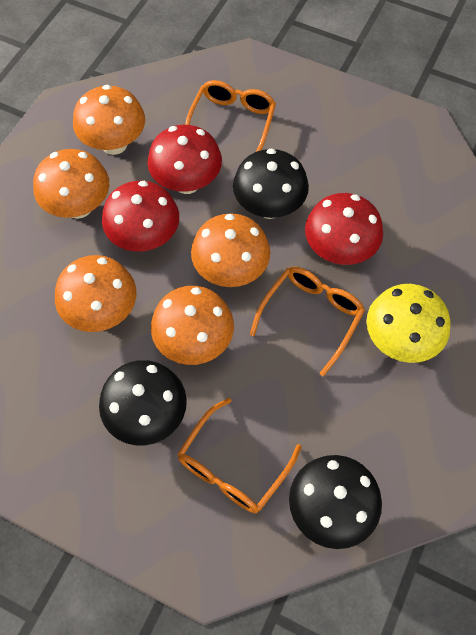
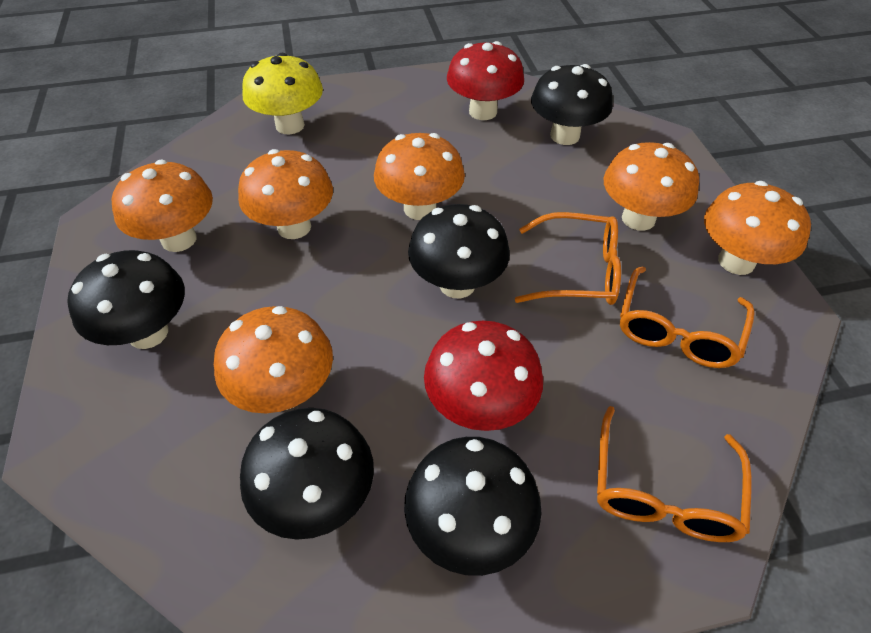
black mushroom: [99,360,187,445] [233,149,309,219] [289,455,382,549] = 3 -> [67,250,185,349] [240,408,374,540] [404,437,542,576] [408,204,510,298] [531,64,613,145] = 5
orange mushroom: [33,149,109,219] [55,255,136,332] [73,85,145,155] [151,286,234,365] [191,213,271,287] = 5 -> [111,160,213,252] [214,306,333,413] [238,149,333,239] [374,133,465,220] [604,142,699,231] [704,181,811,275] = 6
red mushroom: [102,181,179,252] [148,125,222,194] [305,193,383,265] = 3 -> [424,321,543,431] [447,41,524,120] = 2

